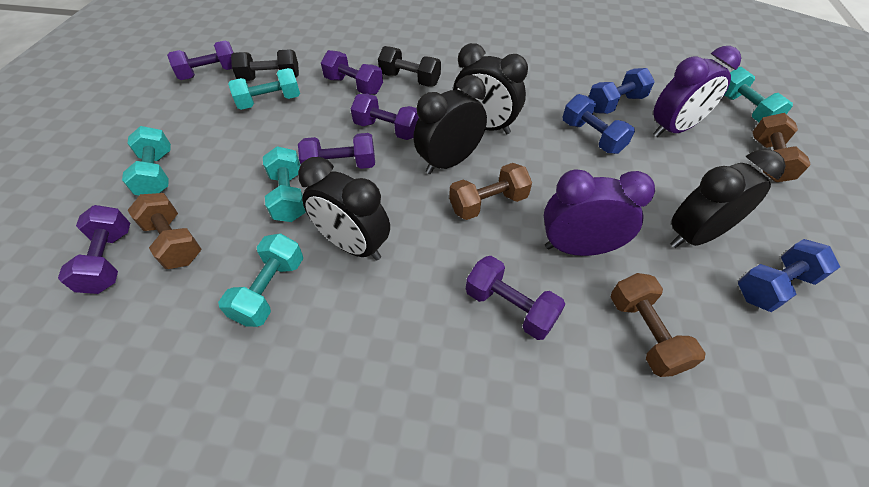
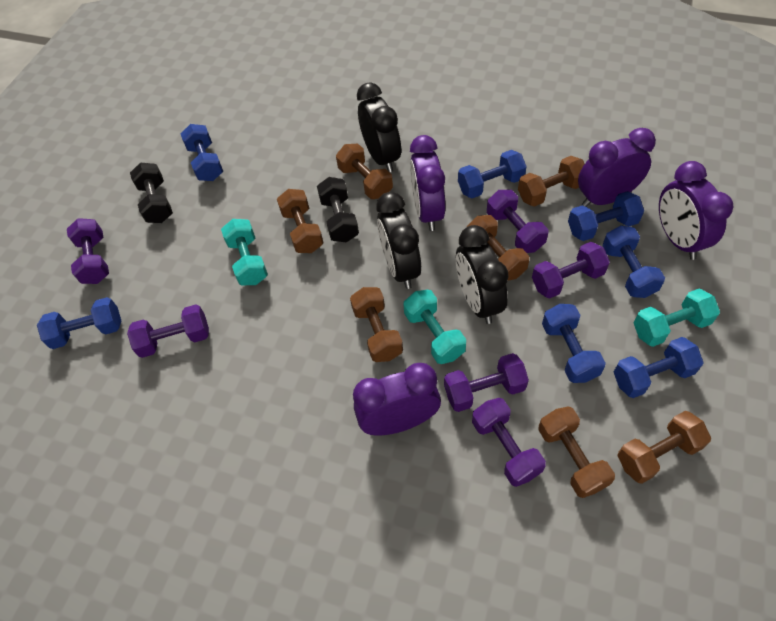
black clock: [298,157,390,261] [413,75,487,174] [453,43,528,134] [670,149,786,248] = 4 -> [357,82,401,172] [376,192,421,289] [456,225,509,324] = 3
blue dumbbell: [563,94,635,154] [589,68,655,114] [738,239,840,312] = 3 -> [37,297,121,349] [181,124,223,181] [458,150,527,198] [542,304,606,383] [568,191,644,241] [602,225,665,298] [614,337,704,398] = 7
brown dumbbell: [128,193,201,269] [449,163,532,220] [611,273,706,377] [753,113,811,182] = 4 -> [277,189,324,253] [336,144,393,199] [350,287,403,362] [467,215,529,281] [518,156,585,207] [538,406,615,498] [617,411,711,484] = 7
purple clock: [544,169,655,256] [654,46,741,137] = 2 -> [353,363,441,435] [410,135,445,231] [578,128,656,207] [659,161,733,260] = 4
turquoise dumbbell: [122,126,171,195] [218,233,303,327] [228,68,300,110] [263,146,306,222] [724,67,793,122] = 5 -> [221,219,268,285] [403,290,466,364] [633,289,720,347] = 3

